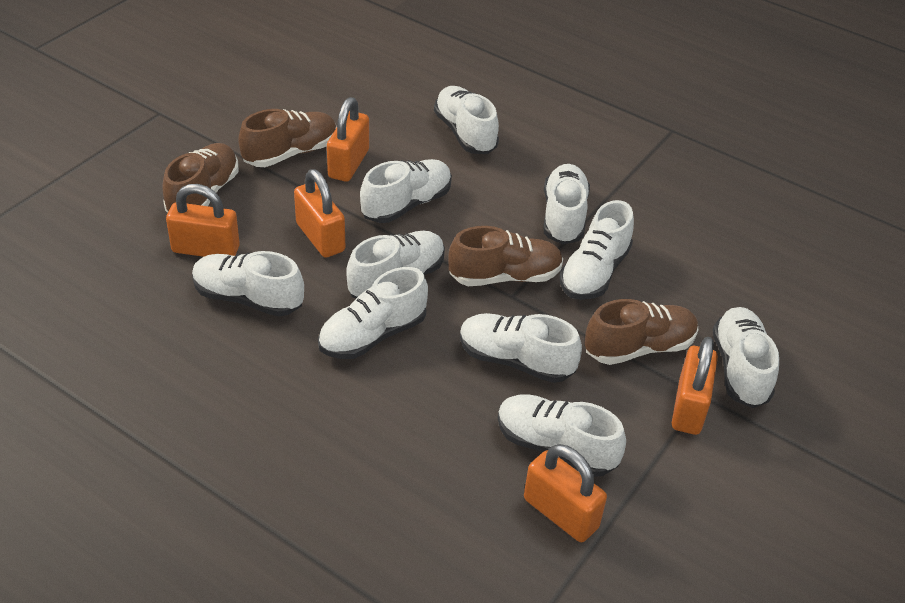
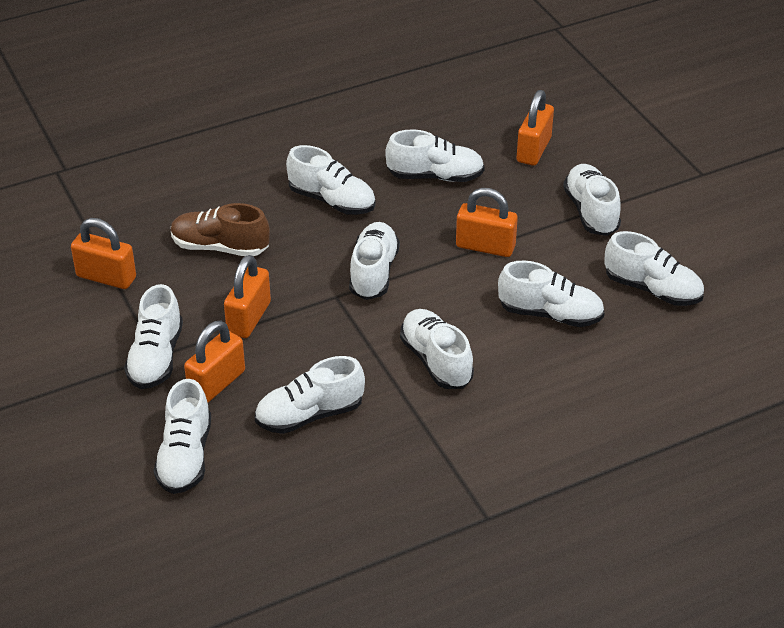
brown shoe: [163,143,239,213] [238,109,337,167] [448,226,563,286] [585,299,698,365] = 4 -> [171,203,270,256] = 1

